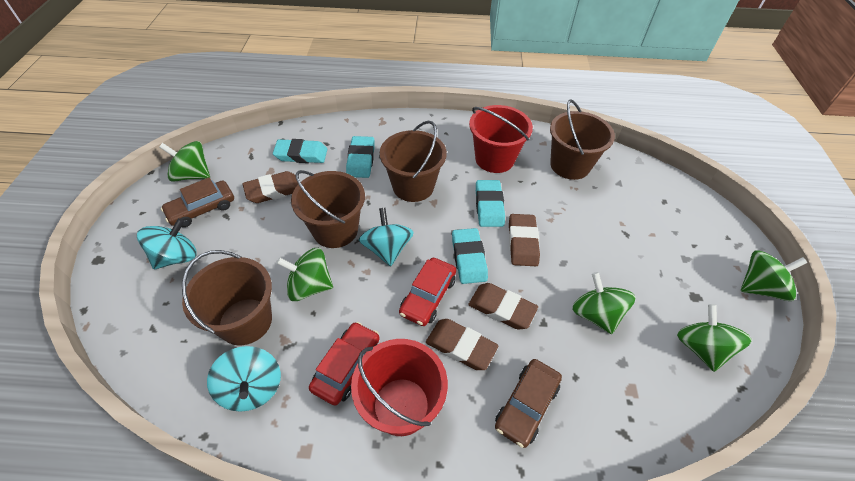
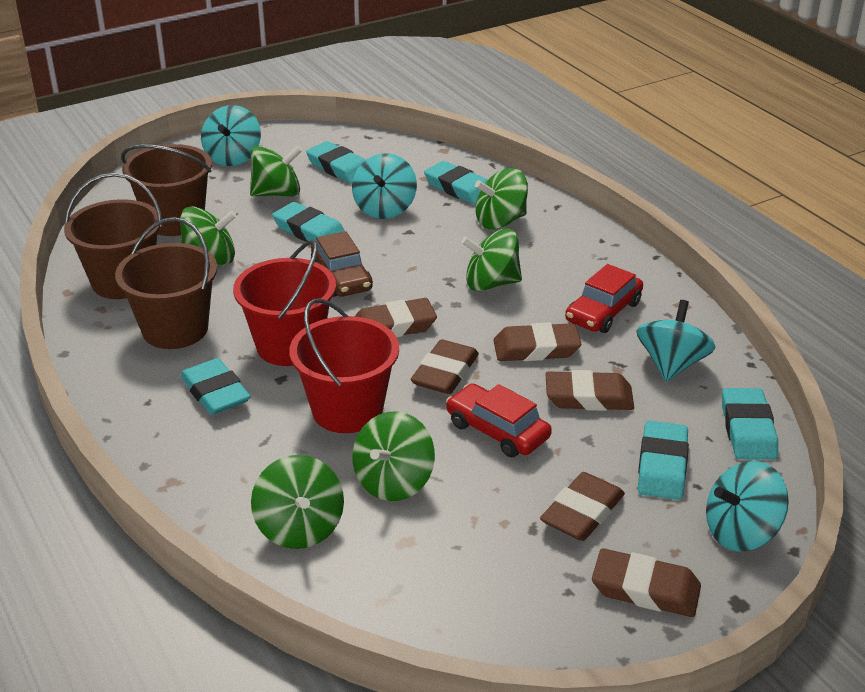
brown bucket: [182,250,272,345] [291,170,365,248] [380,121,447,202] [550,100,615,180] = 4 -> [64,173,163,299] [115,217,217,349] [121,144,212,236] = 3
brown car: [161,178,234,227] [495,359,562,448] = 2 -> [311,231,373,297] = 1
brown eraser: [243,171,298,203] [426,319,498,370] [468,283,538,330] [509,214,540,266] = 4 -> [355,298,437,337] [411,339,479,394] [493,322,581,361] [540,472,625,541] [545,370,634,411] [592,548,701,617] = 6
green spinning top: [159,141,210,182] [277,248,333,301] [572,272,636,334] [677,304,752,372] [741,250,807,301] = 5 -> [180,206,237,265] [250,146,302,197] [251,455,344,549] [352,411,435,501] [461,229,522,291] [475,168,528,230] = 6
turquoise eraser: [273,139,327,163] [346,136,375,178] [452,228,488,284] [476,180,505,227] = 4 -> [180,358,251,415] [272,202,345,242] [306,141,366,184] [424,161,488,205] [638,421,689,500] [722,388,778,460] = 6
turquoise spinning top: [137,218,197,269] [207,346,281,412] [359,208,414,267] = 3 -> [201,105,261,166] [352,153,417,219] [636,300,716,382] [706,461,789,551] = 4

